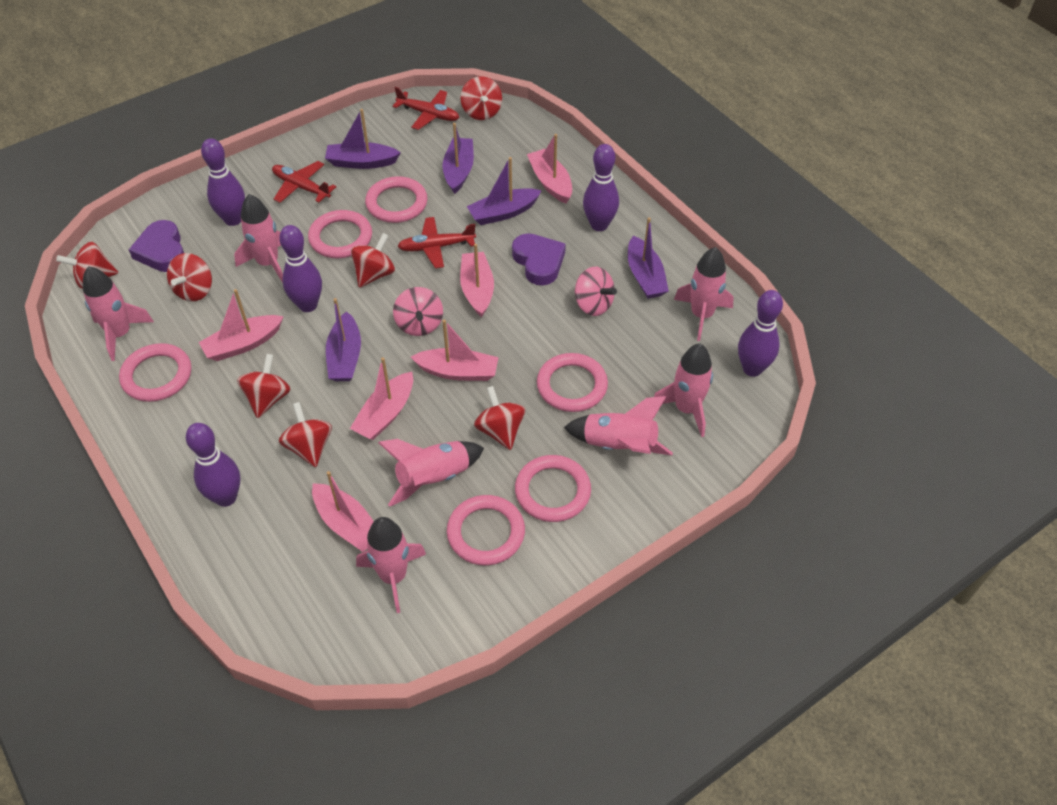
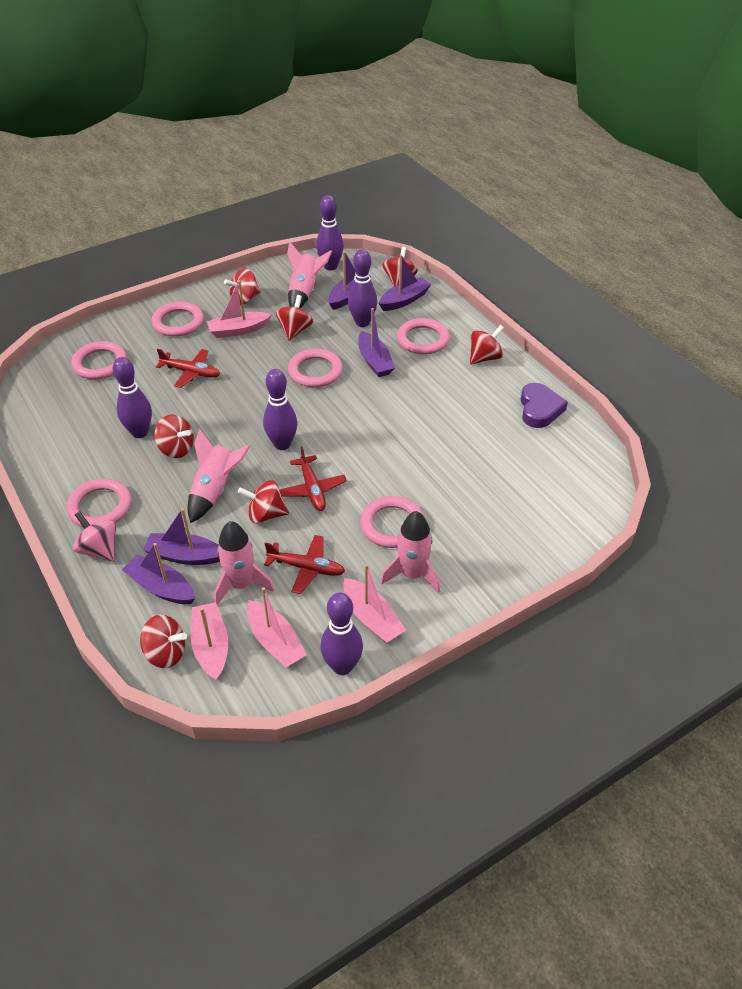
pink boat: [199,289,284,361] [312,471,374,552] [350,357,413,440] [411,320,499,381] [460,244,494,317] [527,134,572,203] = 6 -> [191,602,228,680] [206,280,272,338] [247,587,307,668] [343,564,406,643] = 4
pink rocket: [83,266,154,361] [234,194,283,283] [356,517,426,613] [378,439,484,507] [564,396,673,455] [654,344,713,437] [674,247,734,341] = 7 -> [188,429,250,523] [214,521,274,605] [287,242,332,308] [380,511,440,594] = 4
pink spinning top: [393,287,443,336] [575,267,617,316] = 2 -> [73,511,116,562] = 1
purple heart: [129,220,184,272] [512,233,566,285] = 2 -> [521,383,568,428] = 1

